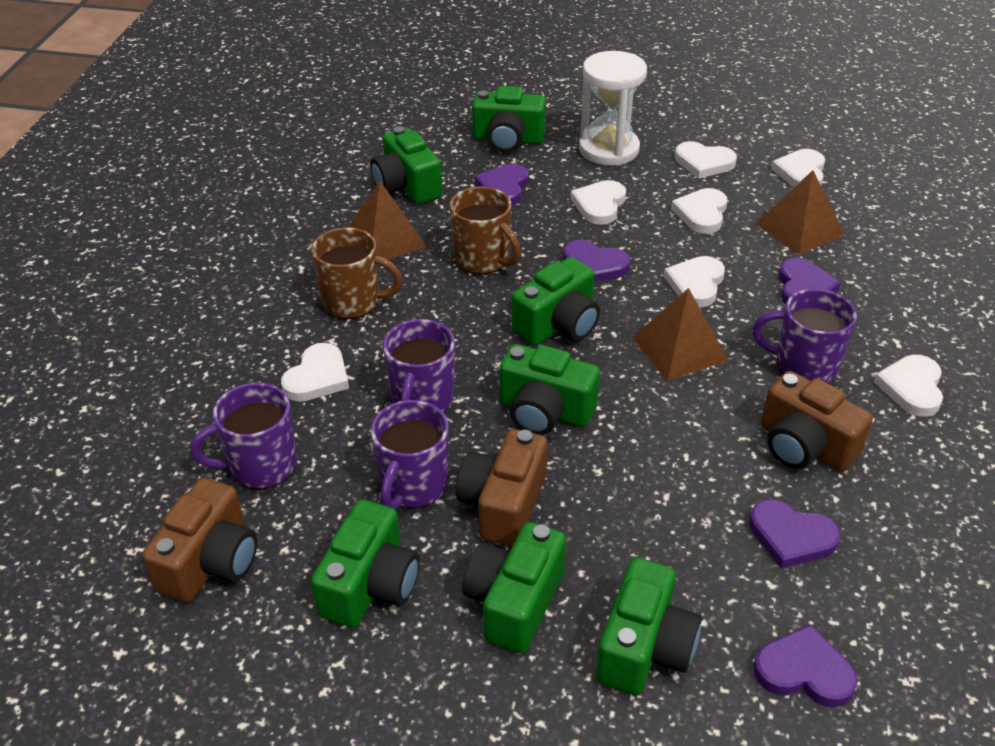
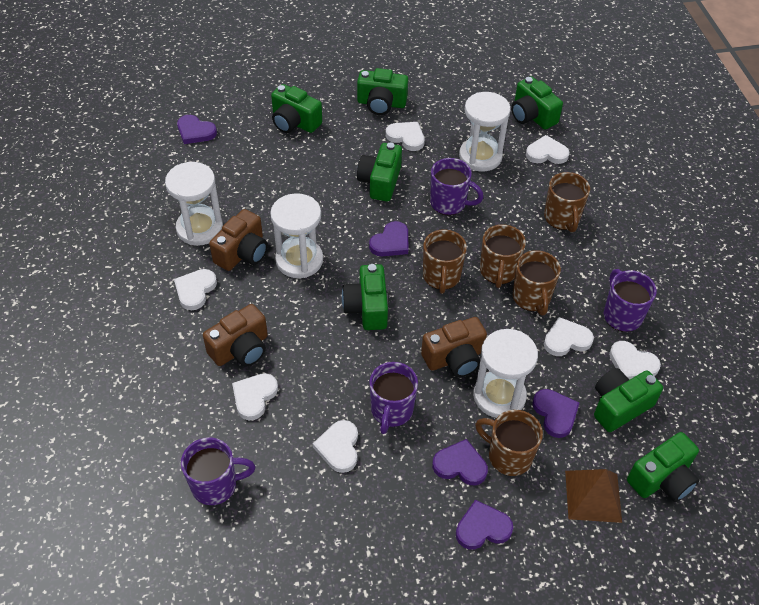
brown mug: [311,227,403,319] [450,187,521,274] = 2 -> [423,229,467,294] [475,410,543,476] [480,224,526,288] [513,250,561,315] [544,172,590,232] = 5
brown pyramid: [348,181,427,260] [632,288,729,381] [756,170,845,255] = 3 -> [565,469,622,523] = 1
white hourglass: [579,51,647,166] = 1 -> [165,162,223,246] [270,193,323,278] [459,92,511,172] [473,329,538,418] = 4

